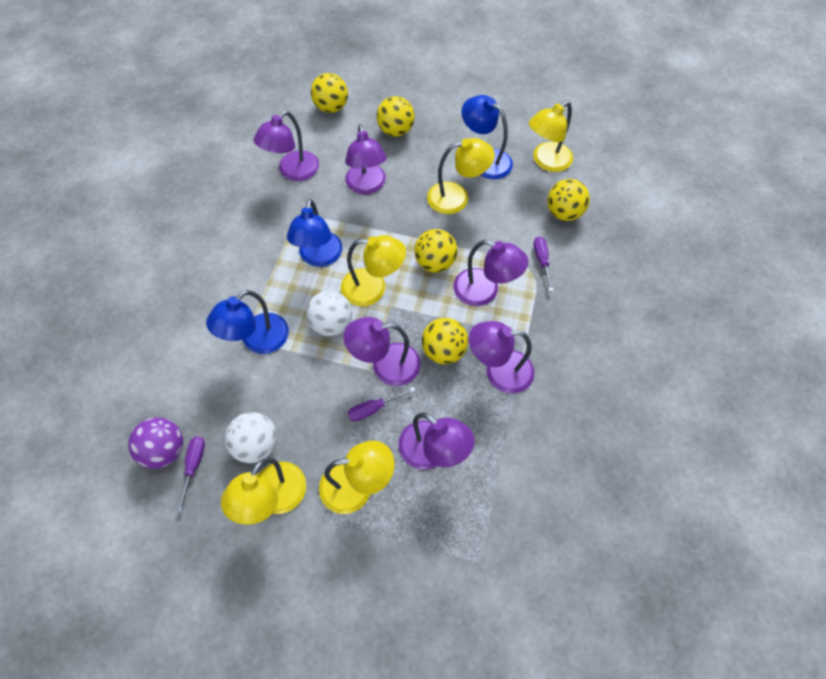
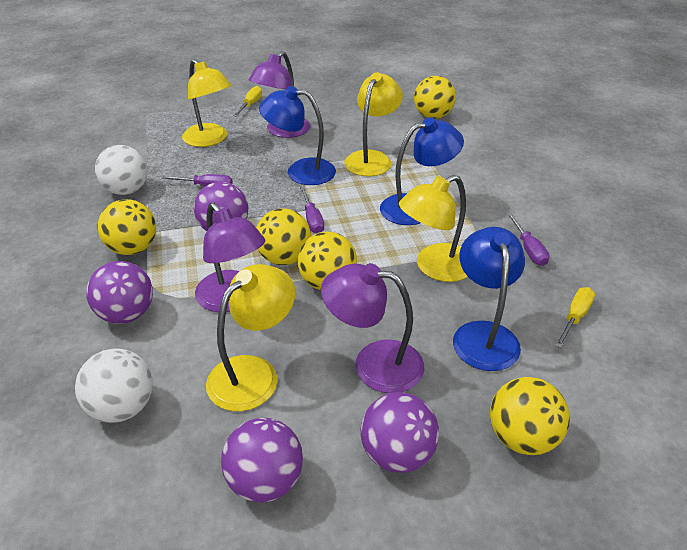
purple ball: [128,417,183,469] = 1 -> [86,261,153,324] [194,182,248,231] [221,418,303,503] [361,392,439,473] = 4
purple lamp: [254,111,319,181] [343,317,421,386] [345,124,386,194] [398,413,475,470] [453,240,529,306] [469,321,534,394] = 6 -> [195,203,265,312] [249,51,311,138] [321,263,424,393] = 3
yellow lamp: [221,458,306,525] [319,440,394,514] [341,235,406,306] [427,138,495,214] [529,101,573,172] = 5 -> [182,59,232,147] [206,264,295,411] [344,73,403,176] [399,175,468,282] = 4
yellow screwdriver: none = 0 -> [233,86,262,117] [555,287,595,348] = 2

